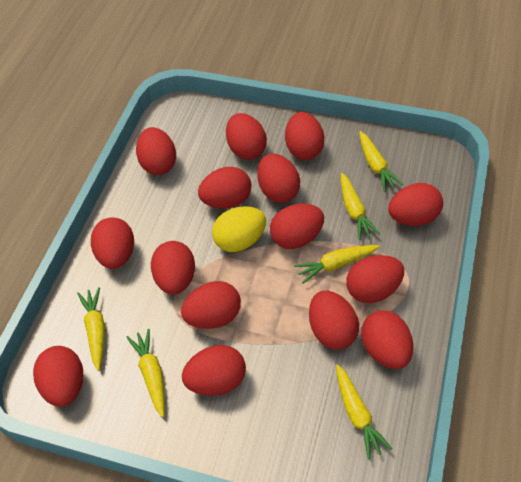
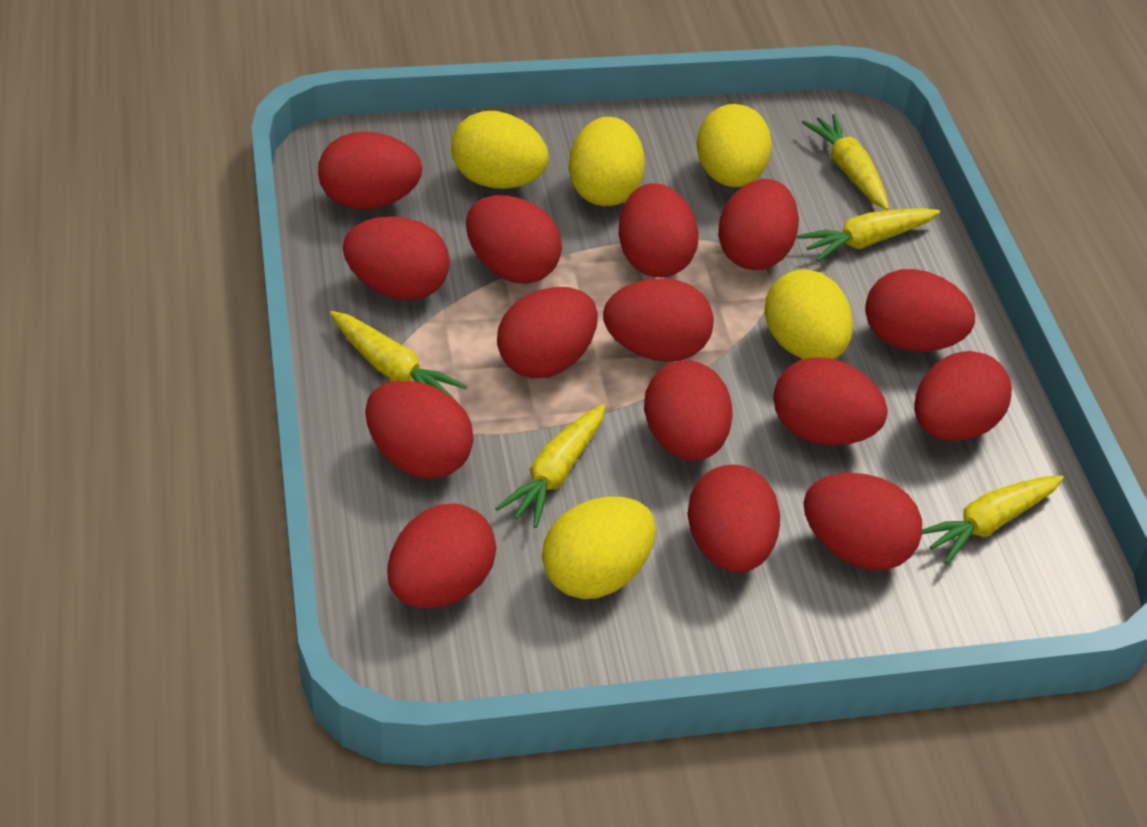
yellow carrot: [77,287,105,371] [126,329,165,417] [294,245,380,284] [336,364,392,460] [341,173,380,240] [359,131,403,191] = 6 -> [330,311,467,398] [495,404,605,528] [797,208,940,262] [802,114,889,210] [922,475,1064,564] = 5
yellow egg: [212,206,266,252] = 1 -> [451,111,549,189] [542,497,656,599] [569,117,645,206] [697,104,772,187] [764,269,853,359] = 5

